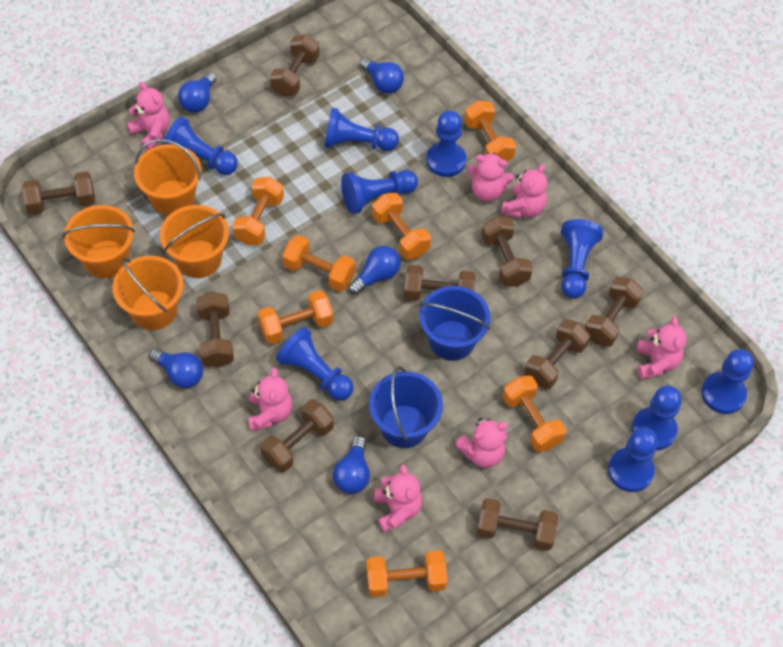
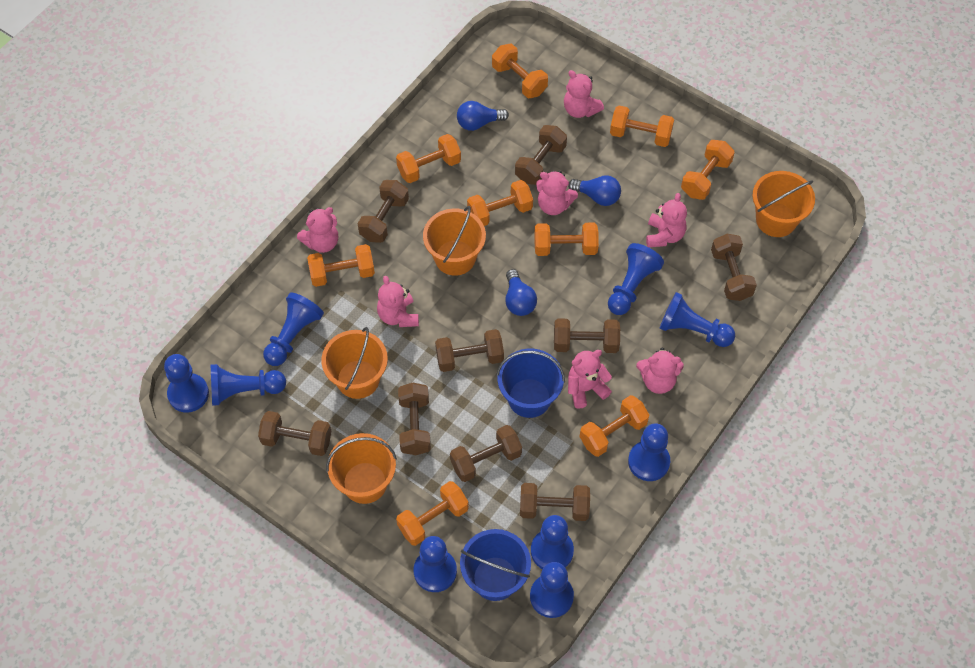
blue light bulb: [149,348,203,388] [178,72,216,113] [333,436,370,494] [348,246,401,295] [360,58,404,94] = 5 -> [457,101,509,131] [505,269,537,316] [568,175,621,206] = 3
orange dumbbell: [232,177,284,245] [258,290,333,344] [282,235,355,292] [366,550,447,597] [372,193,431,259] [464,100,516,162] [503,375,566,452] = 7 -> [307,244,375,287] [396,134,461,183] [396,481,469,546] [467,180,533,226] [492,43,548,98] [534,223,599,256] [580,395,649,457] [610,105,674,147] [681,140,735,200] = 9

